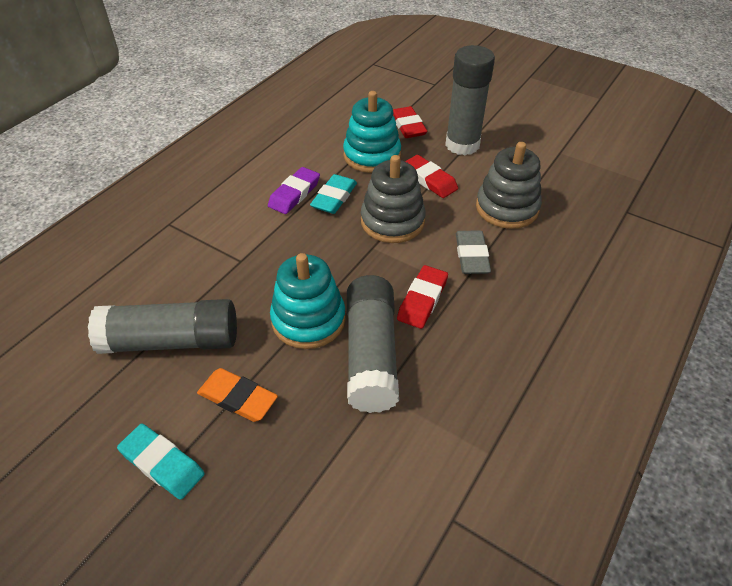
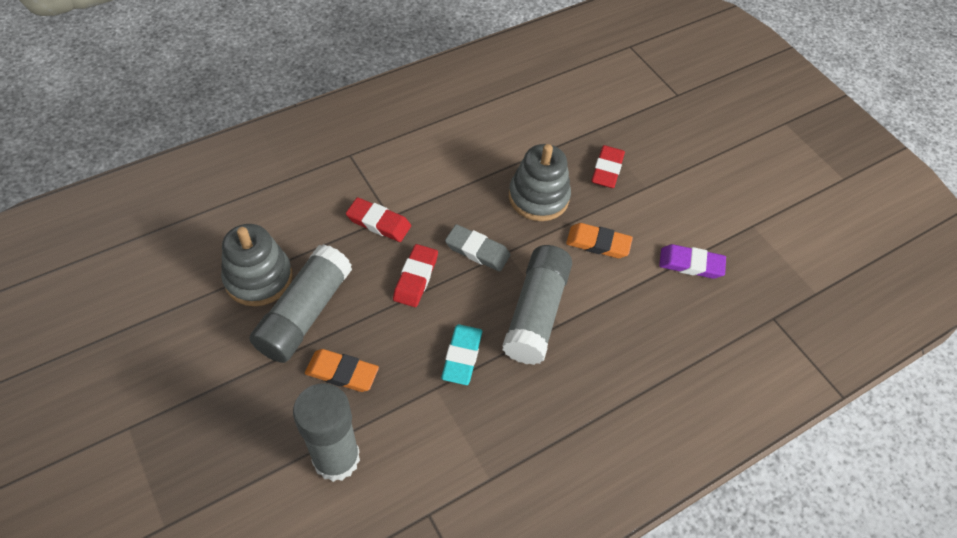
orange eraser: [197,368,278,422] = 1 -> [305,349,379,392] [566,223,633,258] = 2
turquoise eraser: [117,424,205,500] [310,174,357,214] = 2 -> [441,324,482,385] = 1
turquoise stacking toy: [270,253,346,349] [343,91,401,173] = 2 -> none = 0

